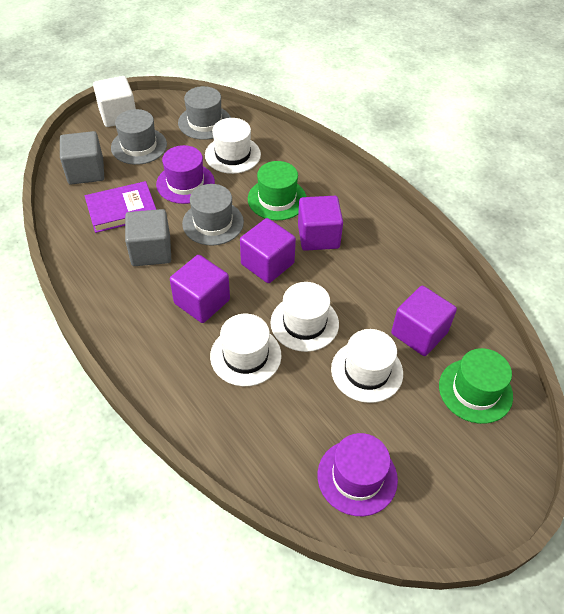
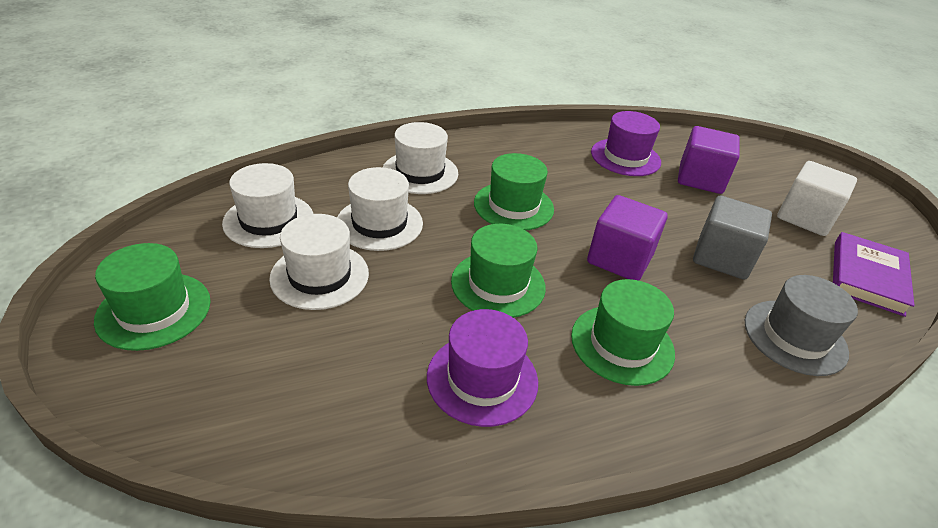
green hat: [248,161,306,220] [439,348,513,424] = 2 -> [94,243,211,351] [451,224,546,318] [474,153,554,230] [571,279,675,386] = 4
grey cube: [60,131,104,185] [125,209,171,266] = 2 -> [693,196,772,280] = 1
grey hat: [111,109,167,165] [178,86,231,140] [182,184,244,246] = 3 -> [745,275,858,376] = 1
purple cube: [170,255,230,323] [240,218,296,283] [298,196,343,251] [391,286,457,356] = 4 -> [587,195,668,281] [678,126,740,194] = 2

